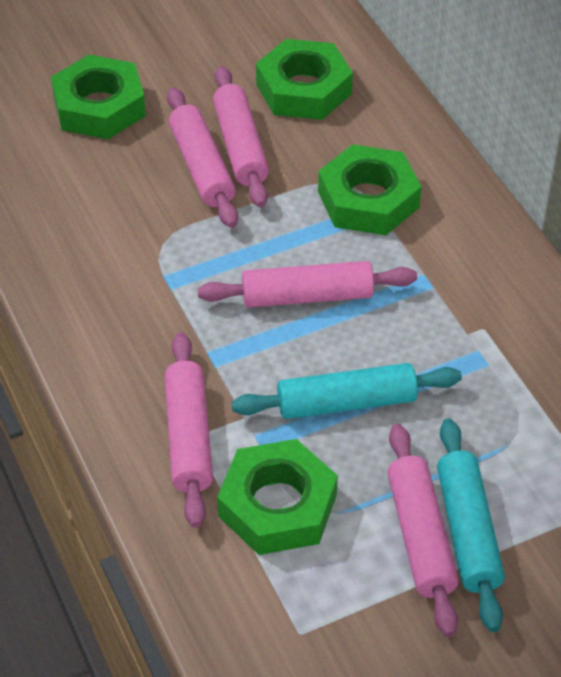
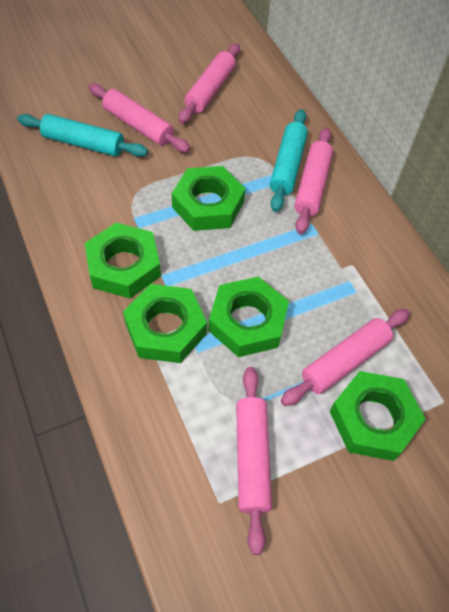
green nut: [51,55,146,139] [217,439,338,555] [256,39,353,120] [318,144,421,235] = 4 -> [85,223,161,299] [123,284,207,363] [172,166,245,231] [209,277,289,357] [330,371,425,461] = 5

